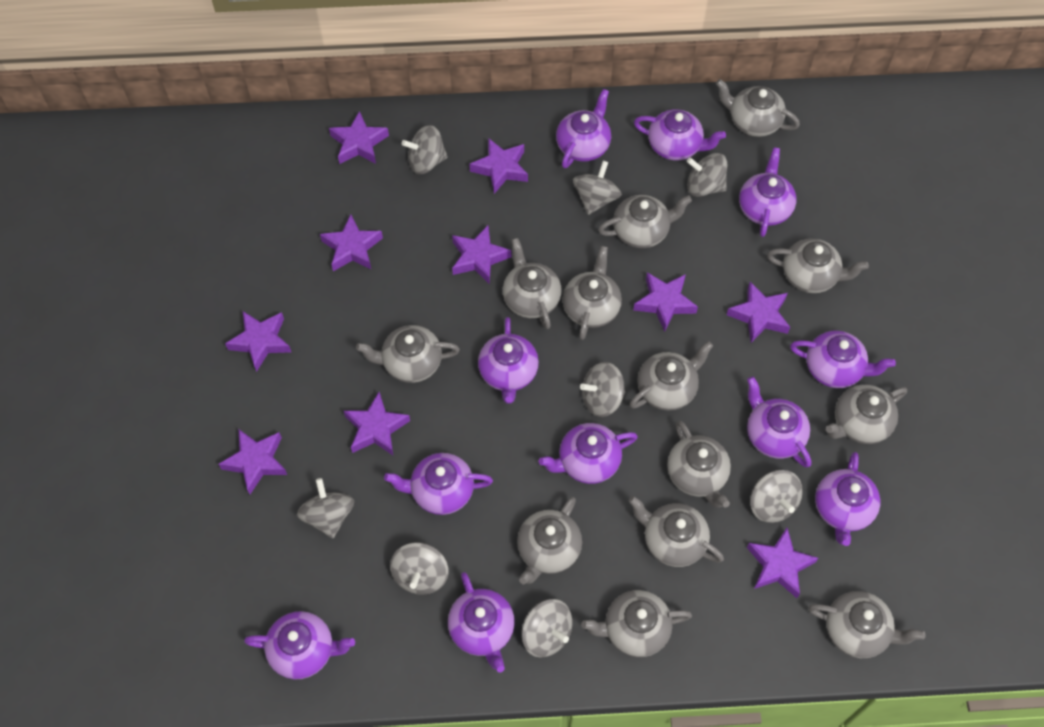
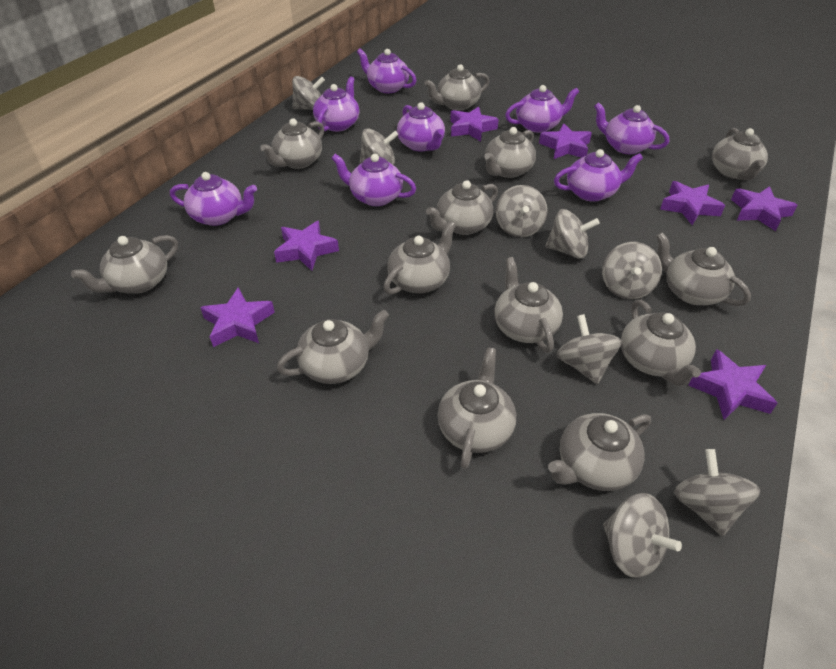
purple star: [219,429,287,494] [225,311,291,372] [320,214,383,271] [329,111,389,164] [344,392,410,455] [452,225,511,284] [469,138,528,194] [633,272,698,332] [727,282,790,343] [747,528,818,598] = 10 -> [200,288,275,347] [274,221,339,271] [450,107,499,141] [539,123,592,159] [660,181,725,225] [688,349,778,420] [731,186,798,231] = 7
purple teapot: [244,611,355,680] [384,453,493,515] [448,572,515,673] [478,317,539,404] [539,423,638,484] [556,89,611,168] [634,109,726,160] [739,147,796,237] [747,376,811,468] [790,330,896,388] [815,452,880,546] = 11 -> [170,172,257,226] [313,76,360,132] [331,154,416,206] [357,48,417,93] [397,102,445,152] [505,85,579,133] [554,149,643,202] [594,102,669,154] = 8

